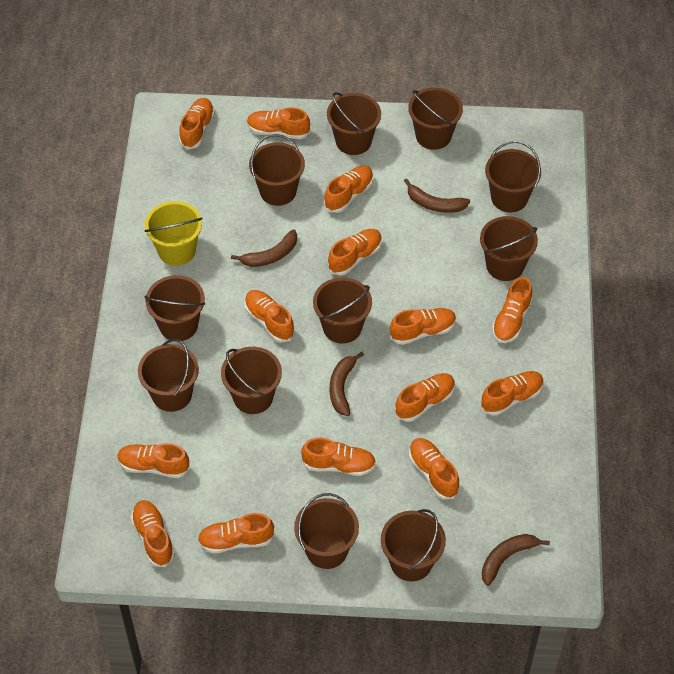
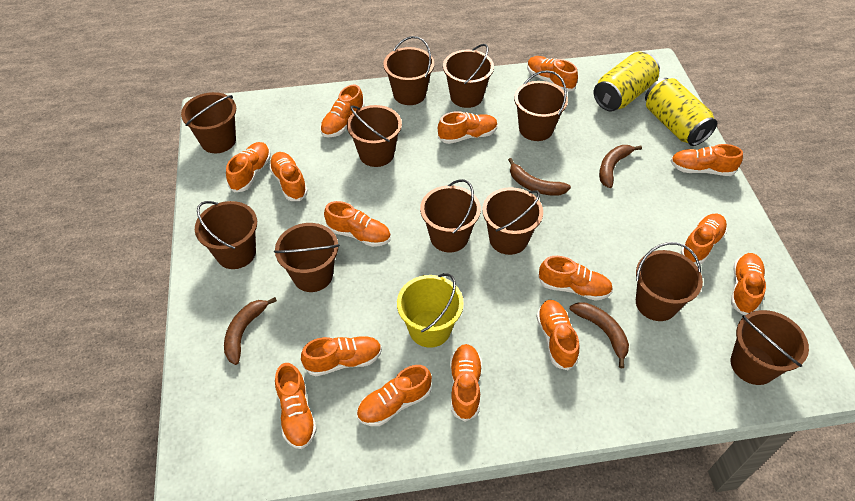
orange shoe: [117,443,190,478] [131,500,175,567] [179,98,215,150] [197,513,275,553] [245,290,295,343] [247,107,310,139] [301,438,376,476] [324,166,373,213] [328,229,382,276] [390,308,456,345] [395,373,455,422] [409,438,460,499] [481,371,544,416] [492,277,533,343] = 14 -> [226,142,271,193] [269,152,308,201] [275,363,317,449] [301,336,382,376] [320,84,365,137] [324,201,391,247] [357,365,432,426] [438,111,498,144] [450,344,482,422] [527,56,578,92] [536,300,579,370] [538,256,613,301] [671,144,743,176] [680,214,727,265] [731,253,766,315] = 15
yellow can: none = 0 -> [594,52,660,111] [645,78,717,146] = 2

